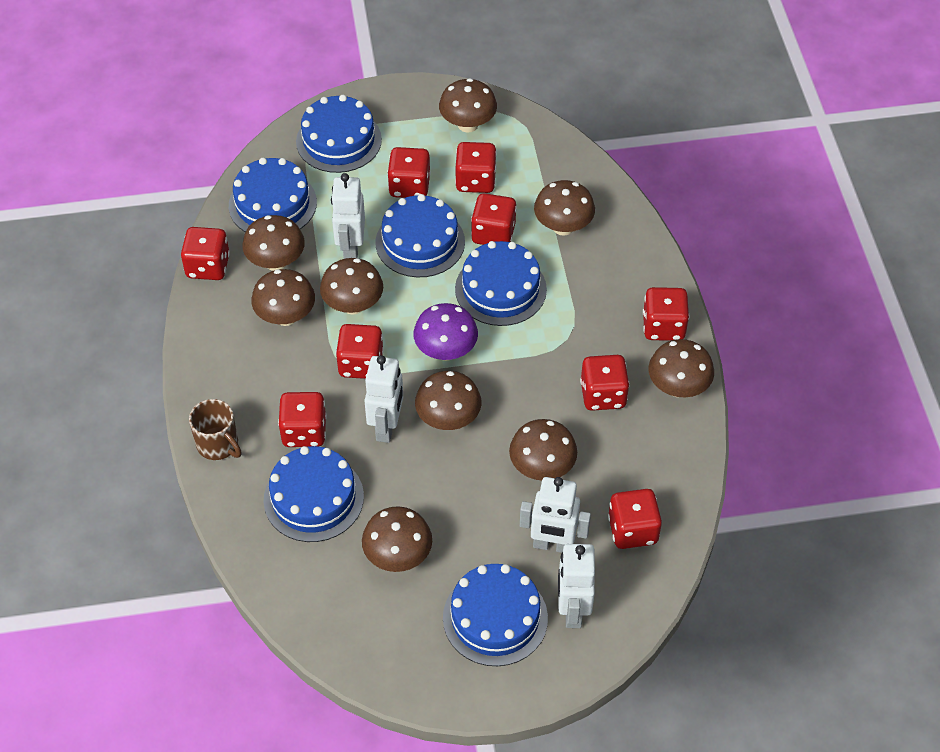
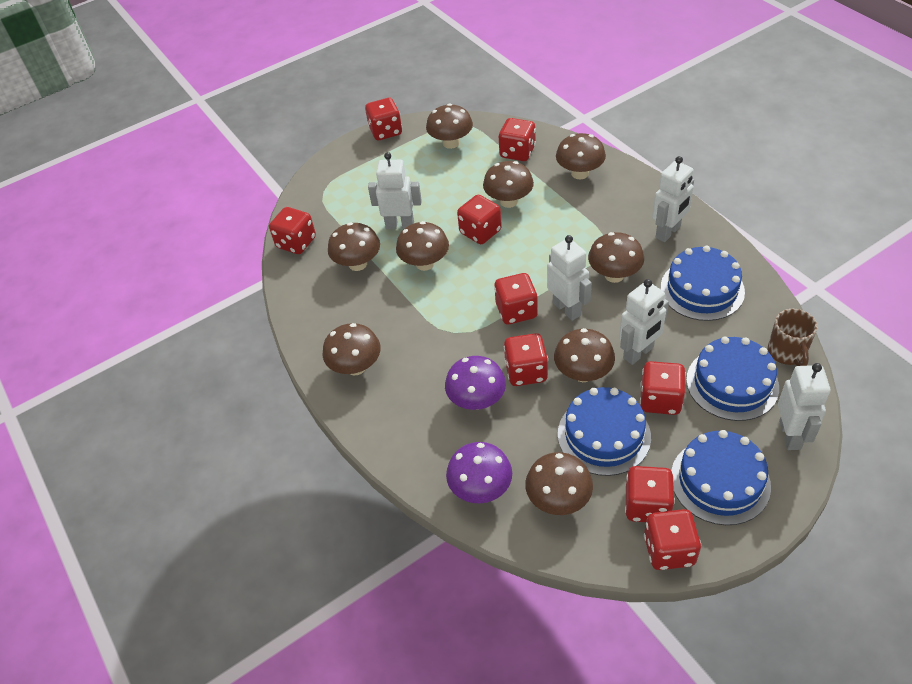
blue cake: [229,158,317,232] [264,446,364,542] [296,95,382,173] [376,194,465,277] [443,564,548,666] [455,241,547,326] = 6 -> [558,387,651,476] [661,246,745,321] [671,430,771,525] [686,337,779,421] = 4
purple mushroom: [413,303,478,361] = 1 -> [445,356,506,410] [446,442,512,504] = 2
white robot: [331,173,365,259] [364,355,403,443] [520,477,591,553] [558,544,595,628] = 4 -> [368,152,422,229] [547,235,592,321] [619,279,669,365] [652,156,694,242] [778,363,831,450] = 5

